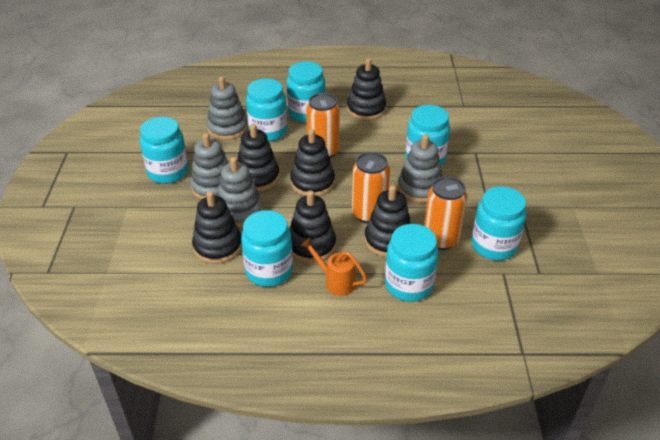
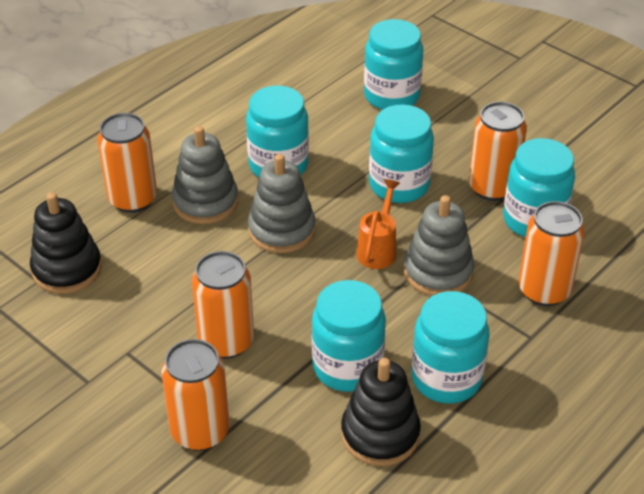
black stacking toy: [192,191,242,264] [237,124,280,191] [290,129,335,196] [290,191,336,263] [347,58,386,120] [365,185,411,257] = 6 -> [30,192,102,294] [341,358,421,466] = 2
grey stacking toy: [190,133,228,199] [206,76,248,140] [217,157,263,227] [398,134,442,203] = 4 -> [172,126,238,224] [248,154,315,253] [404,195,474,296] = 3
orange can: [306,93,340,158] [352,152,390,223] [424,177,467,250] = 3 -> [97,113,157,213] [162,339,230,451] [192,251,254,359] [469,102,527,201] [519,201,585,306] = 5
turquoise jar: [140,117,188,184] [241,210,293,287] [246,79,287,141] [287,62,325,123] [385,224,438,302] [405,105,450,166] [472,186,526,260] = 7 -> [246,86,309,178] [312,280,386,392] [364,19,423,110] [369,105,434,203] [411,291,489,404] [503,138,575,237] = 6

